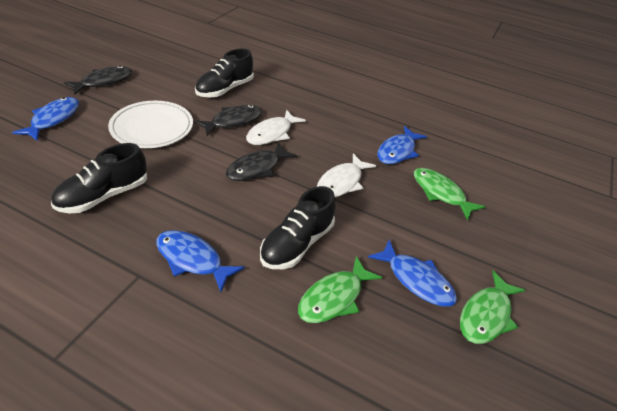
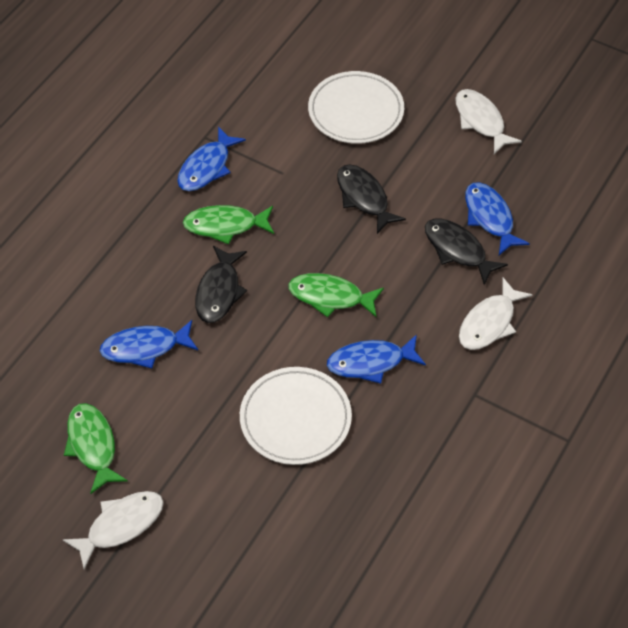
black shoe: [51,143,147,213] [195,49,254,97] [260,186,336,269] = 3 -> none = 0
white fish: [246,110,306,145] [317,153,376,197] = 2 -> [63,491,164,569] [455,89,522,154] [459,278,532,350] = 3
white plate: [108,101,193,148] = 1 -> [240,367,352,465] [308,71,404,144] = 2

